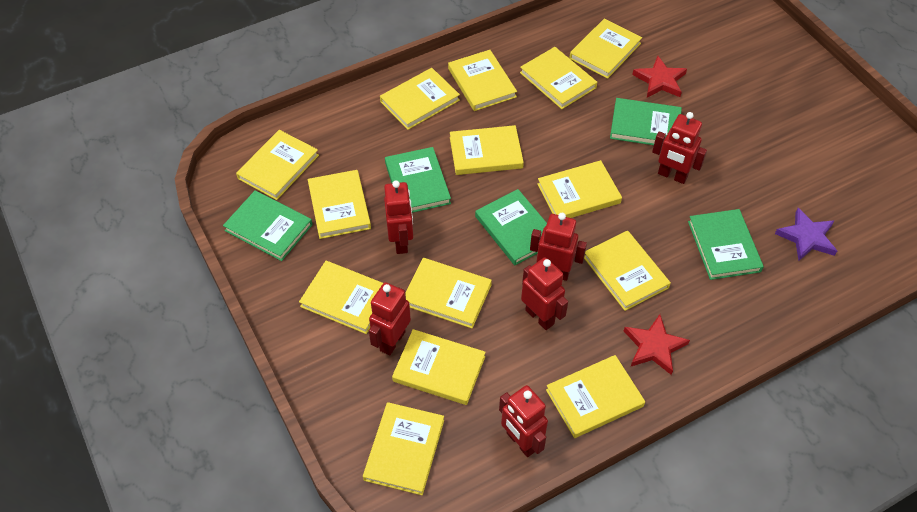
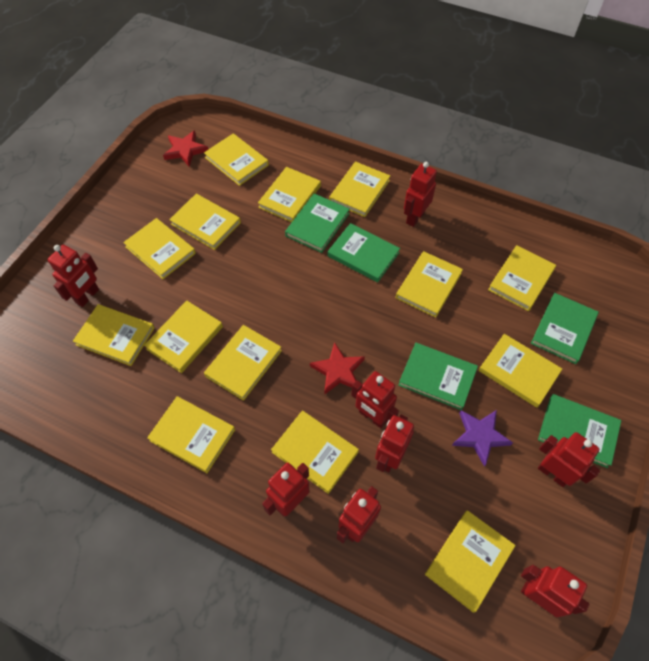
red robot: [369,282,411,356] [384,180,413,254] [499,385,548,457] [521,257,568,330] [530,213,587,281] [652,112,707,184] = 6 -> [48,245,99,307] [262,463,310,517] [337,486,381,543] [351,371,399,428] [375,415,414,472] [404,162,437,227] [521,565,590,617] [538,432,600,487] = 8

